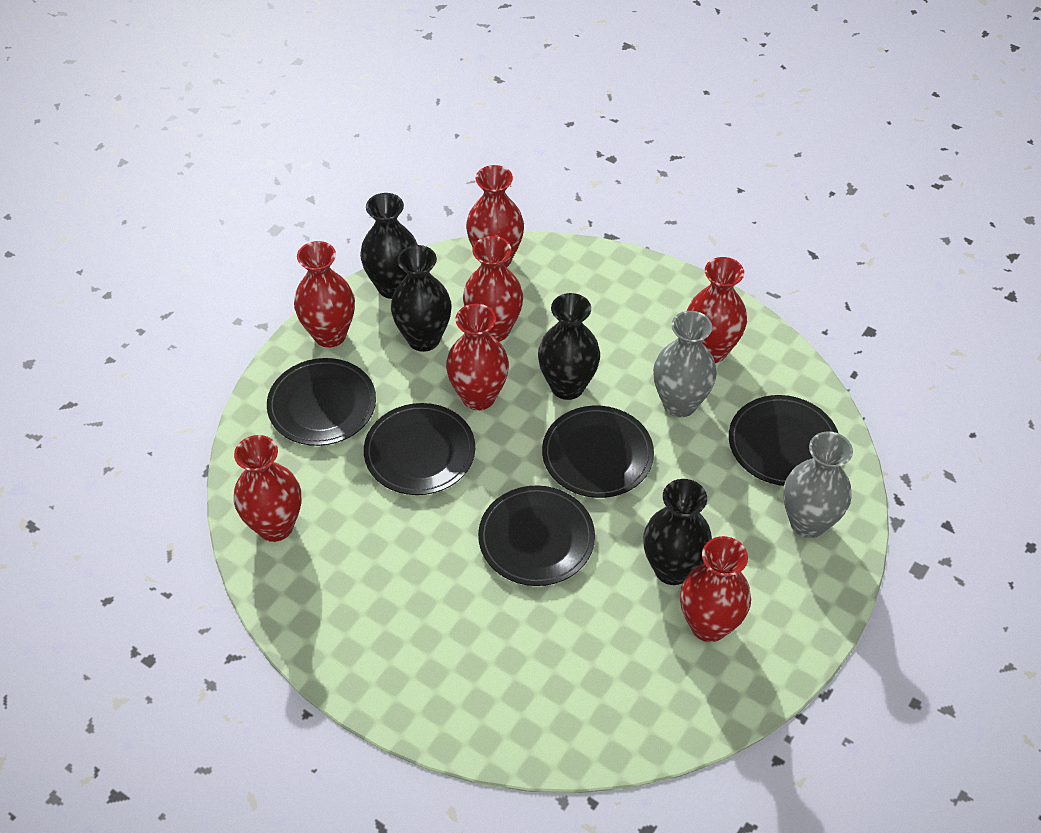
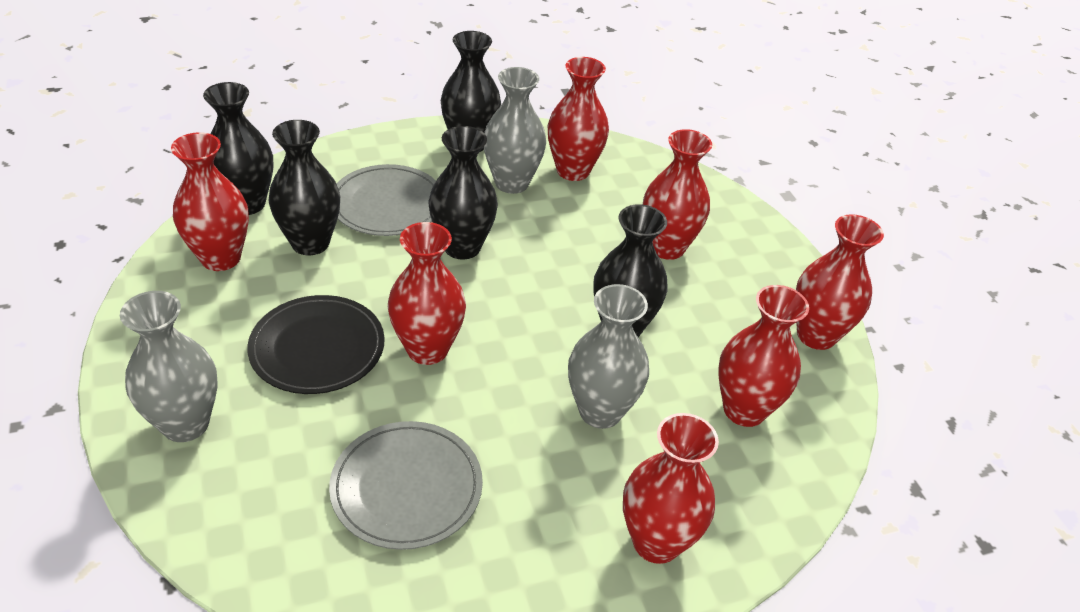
black plate: [267,358,376,446] [364,403,475,495] [478,485,595,586] [542,406,654,498] [729,395,839,486] = 5 -> [247,295,385,394] = 1
black vase: [360,193,418,299] [391,245,452,352] [538,293,600,400] [643,479,712,585] = 4 -> [203,82,273,215] [269,120,340,255] [429,126,498,260] [441,31,501,152] [593,204,667,337] = 5
grey plate: none = 0 -> [329,421,483,550] [337,164,436,236] = 2
grey vase: [653,311,717,417] [783,431,853,538] = 2 -> [120,291,217,442] [484,67,546,194] [568,284,649,429] = 3

